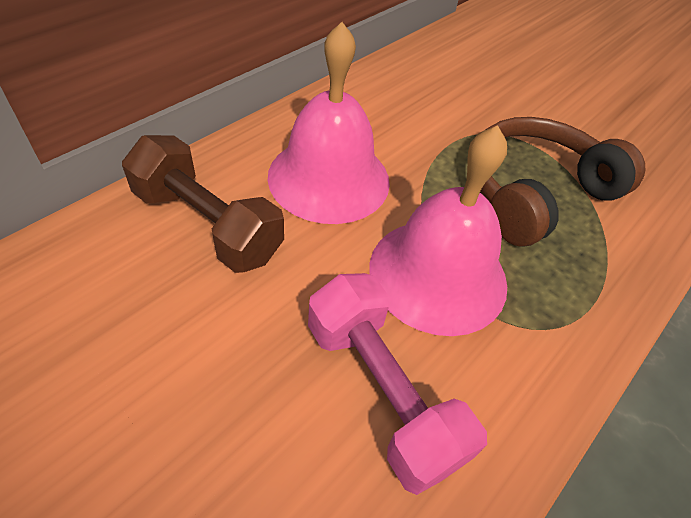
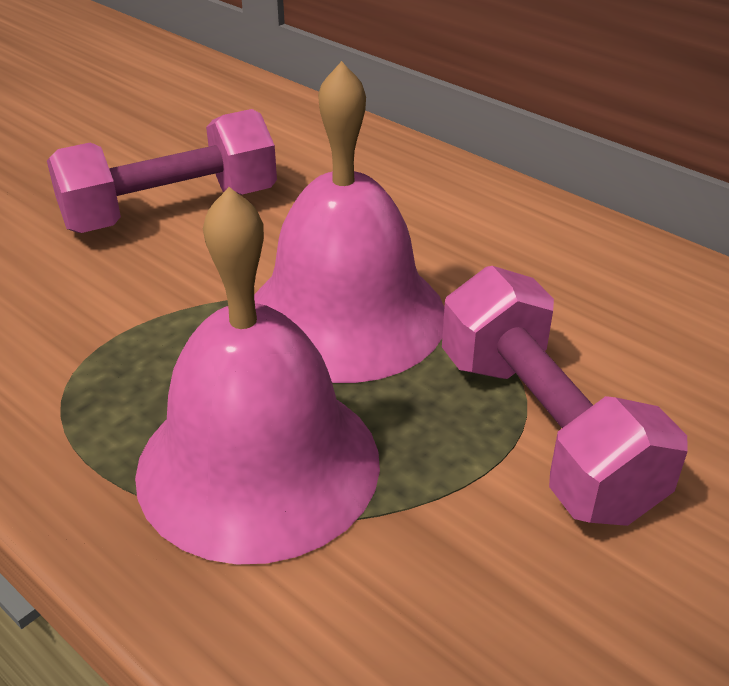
brown dumbbell: [122,135,284,273] = 1 -> none = 0
brown headphones: [480,117,645,246] = 1 -> none = 0
pink dumbbell: [308,273,487,495] = 1 -> [47,109,277,233] [442,266,688,526] = 2

